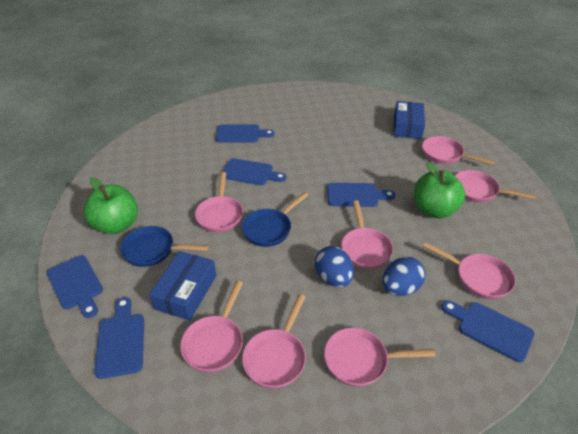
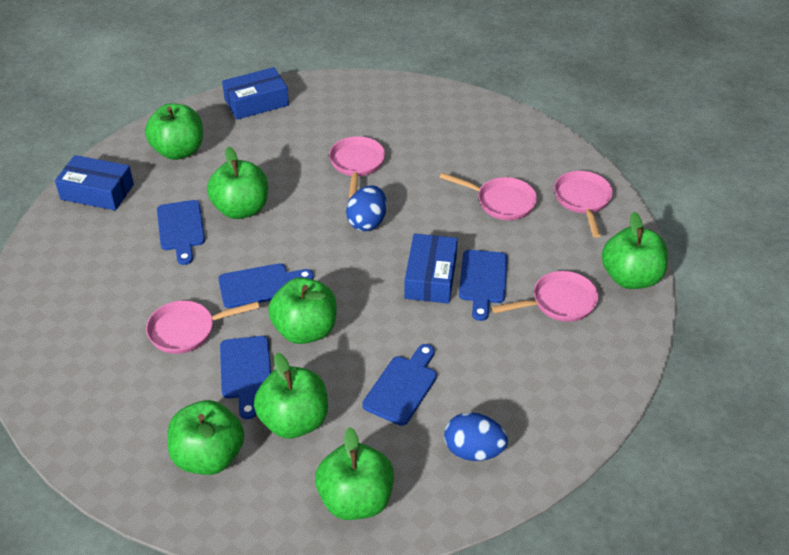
blue box: [149,251,216,321] [394,101,425,139] = 2 -> [55,155,134,211] [222,67,289,120] [404,233,458,304] = 3
blue cutting board: [47,255,103,318] [94,297,144,379] [216,125,275,142] [222,158,286,185] [327,183,395,207] [441,301,534,362] = 6 -> [157,200,205,265] [218,263,314,308] [220,336,271,419] [362,344,437,426] [459,250,508,321] = 5
blue pan: [120,226,209,267] [242,192,308,247] = 2 -> none = 0
green apple: [83,177,138,234] [414,162,466,219] = 2 -> [145,103,203,160] [167,400,244,475] [207,147,268,219] [254,353,328,439] [268,277,337,344] [315,427,394,520] [602,212,668,289] = 7
pink pan: [180,281,243,373] [195,172,243,232] [242,294,306,389] [324,328,435,387] [341,201,393,269] [422,136,495,165] [423,242,516,299] [455,170,536,202] = 8 -> [146,300,259,354] [329,136,385,198] [440,173,537,220] [492,271,598,322] [554,171,613,238] = 5

